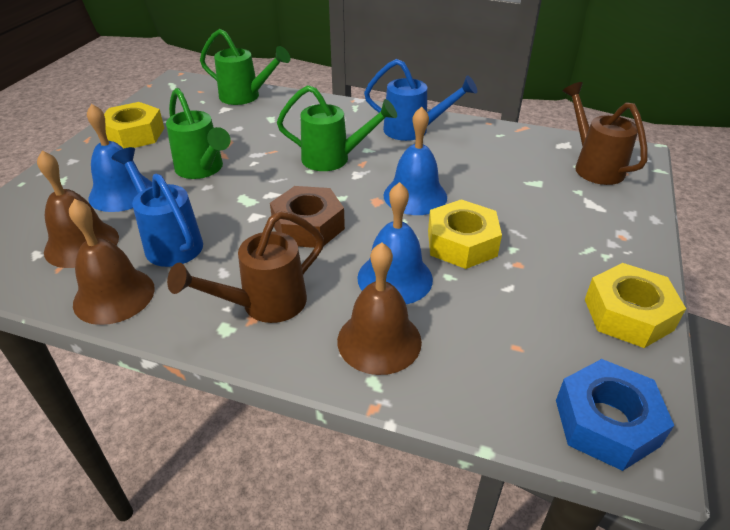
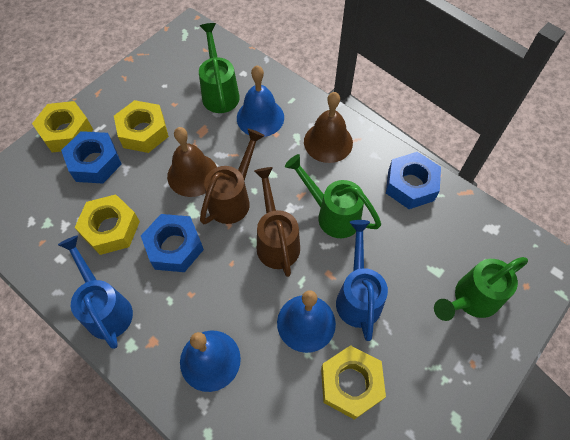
blue nut: [556,359,674,471] = 1 -> [61,131,122,184] [141,214,204,272] [386,152,441,209] = 3
brown bell: [37,151,119,268] [69,199,155,325] [337,242,422,375] = 3 -> [167,127,217,197] [304,92,353,163] = 2
brown nut: [270,186,345,248] = 1 -> none = 0
yellow nut: [104,102,164,148] [428,199,502,269] [585,263,686,348] = 3 -> [32,101,93,152] [74,194,140,255] [114,100,169,153] [321,345,386,420] = 4

